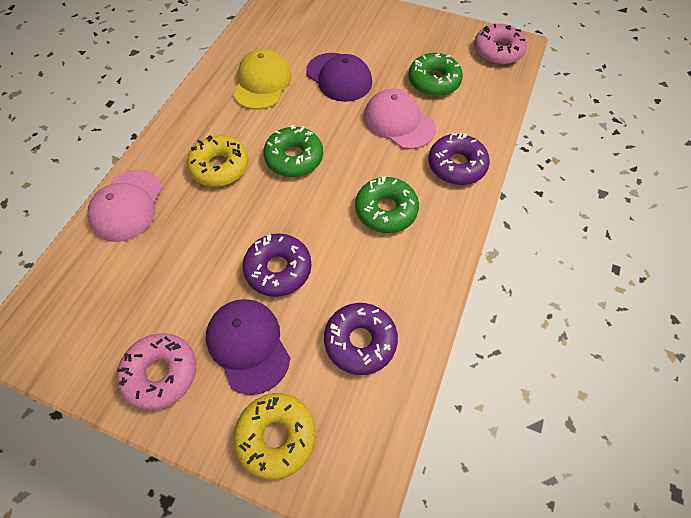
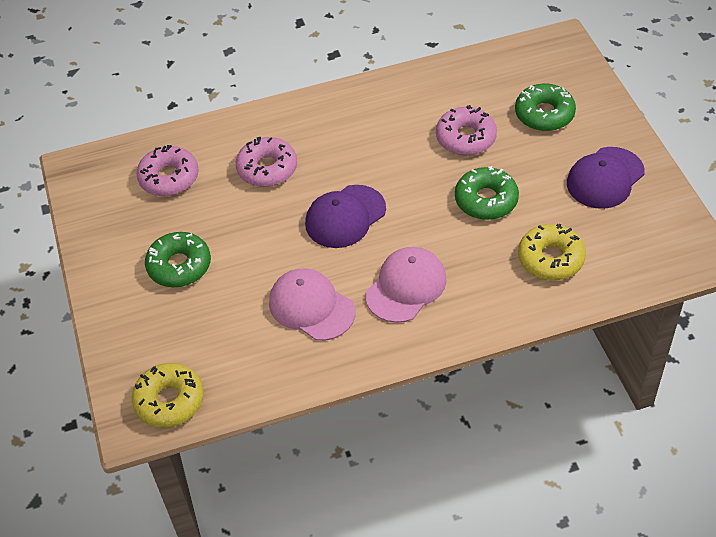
pink donut: [117,333,196,410] [474,24,527,65] = 2 -> [137,145,199,196] [236,137,297,187] [436,105,497,155] = 3
purple donut: [243,233,312,297] [324,303,398,375] [428,133,490,185] = 3 -> none = 0
yellow cap: [233,49,292,110] = 1 -> none = 0

